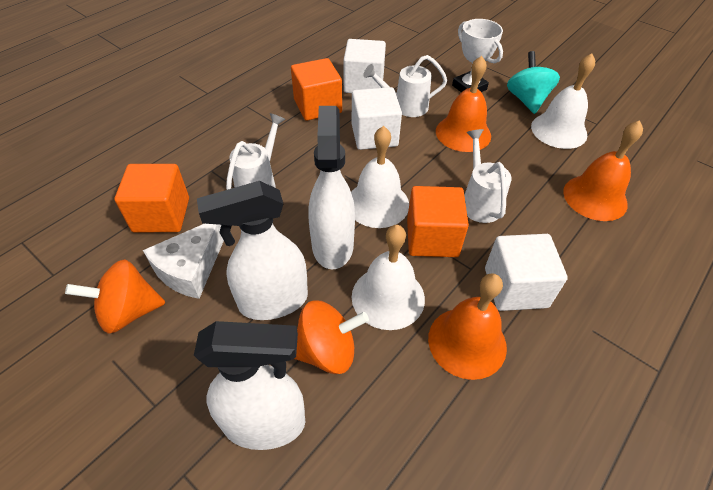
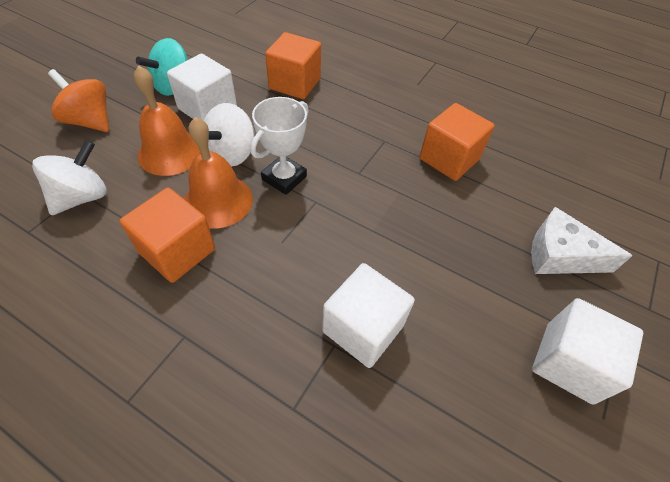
orange bell: [428,273,507,380] [436,56,491,152] [563,120,643,221] = 3 -> [134,65,201,176] [184,117,253,228] = 2
orange spinning top: [65,259,165,334] [294,301,369,374] = 2 -> [48,69,109,132] = 1
white bell: [351,126,409,228] [352,225,425,330] [531,53,595,149] = 3 -> none = 0
white spinning top: none = 0 -> [32,140,107,215] [204,103,255,167] = 2
white spray bottle: [194,321,306,450] [197,181,308,320] [308,106,355,269] = 3 -> none = 0
white watering can: [226,113,285,190] [363,55,447,117] [464,129,512,223] = 3 -> none = 0

